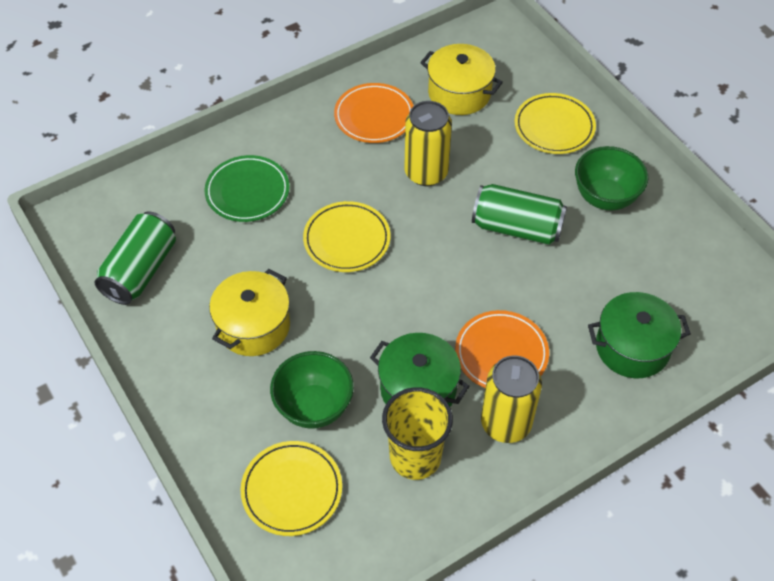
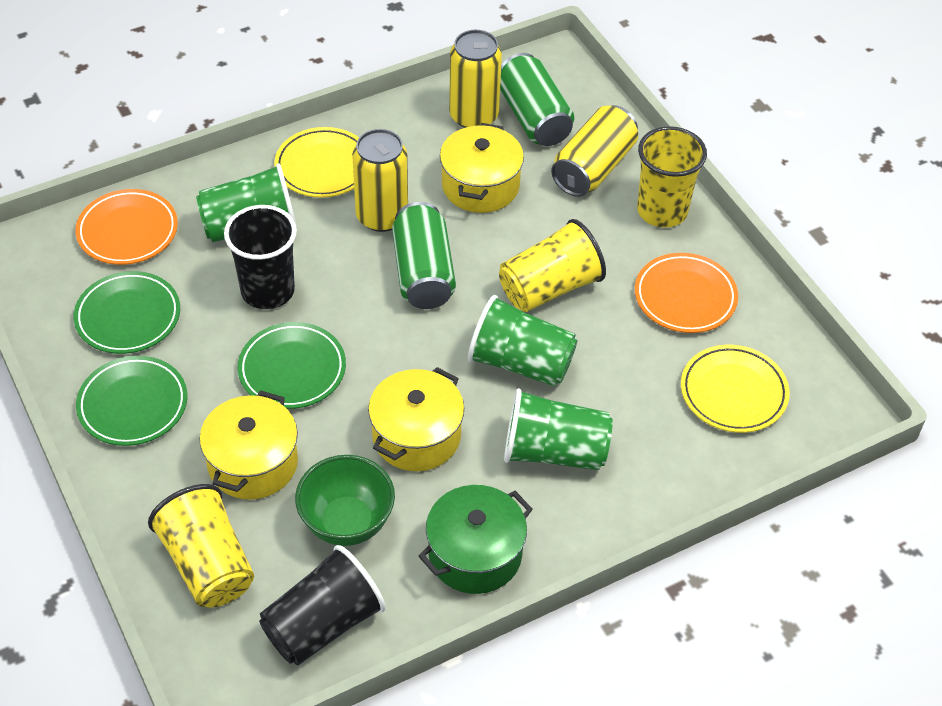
black cup: none = 0 -> [224,205,297,309] [259,545,386,665] = 2
green bowl: [270,351,354,429] [575,146,648,210] = 2 -> [295,455,395,546] = 1
green cup: none = 0 -> [196,163,297,242] [468,295,577,387] [504,388,613,470] = 3
green plate: [204,155,290,222] = 1 -> [74,271,180,354] [76,356,187,446] [238,322,346,409] = 3
green pot: [370,333,469,407] [588,292,691,378] = 2 -> [419,485,533,594] = 1
yellow can: [404,101,452,186] [481,355,542,443] = 2 -> [352,129,408,232] [449,30,502,128] [551,105,638,197] = 3
yellow cup: [382,387,453,480] = 1 -> [148,484,254,608] [499,219,606,312] [637,126,707,228] = 3
yellow plate: [241,441,342,536] [303,201,390,272] [515,93,596,154] = 3 -> [274,127,359,198] [681,345,790,433] = 2
yellow pot: [209,269,290,356] [420,44,503,115] = 2 -> [199,390,298,500] [368,367,464,471] [440,123,524,213] = 3

